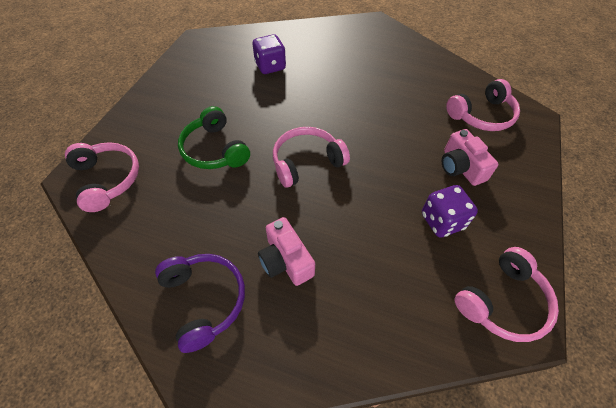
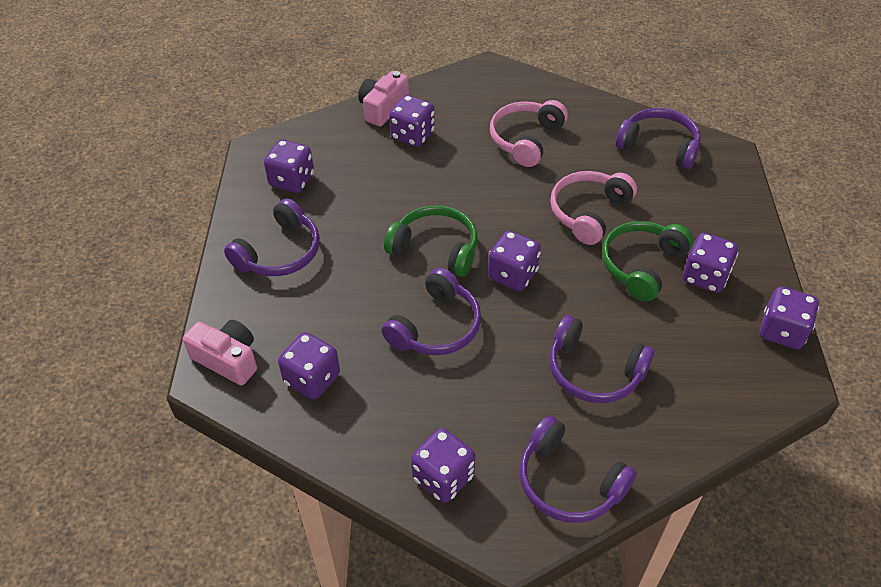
green headphones: [178,106,250,169] = 1 -> [384,205,478,277] [602,221,693,302] = 2
pink headphones: [65,142,139,212] [273,127,350,188] [446,79,520,131] [454,247,559,342] = 4 -> [490,100,568,167] [550,171,637,245] = 2
purple dice: [253,34,286,74] [422,185,478,238] = 2 -> [264,140,314,193] [278,332,340,400] [389,95,435,147] [411,428,475,503] [488,231,541,291] [683,233,738,293] [760,286,819,349] = 7
purple headphones: [155,254,245,353] = 1 -> [224,198,320,276] [382,268,481,355] [519,416,637,523] [550,315,654,403] [616,108,701,169] = 5

